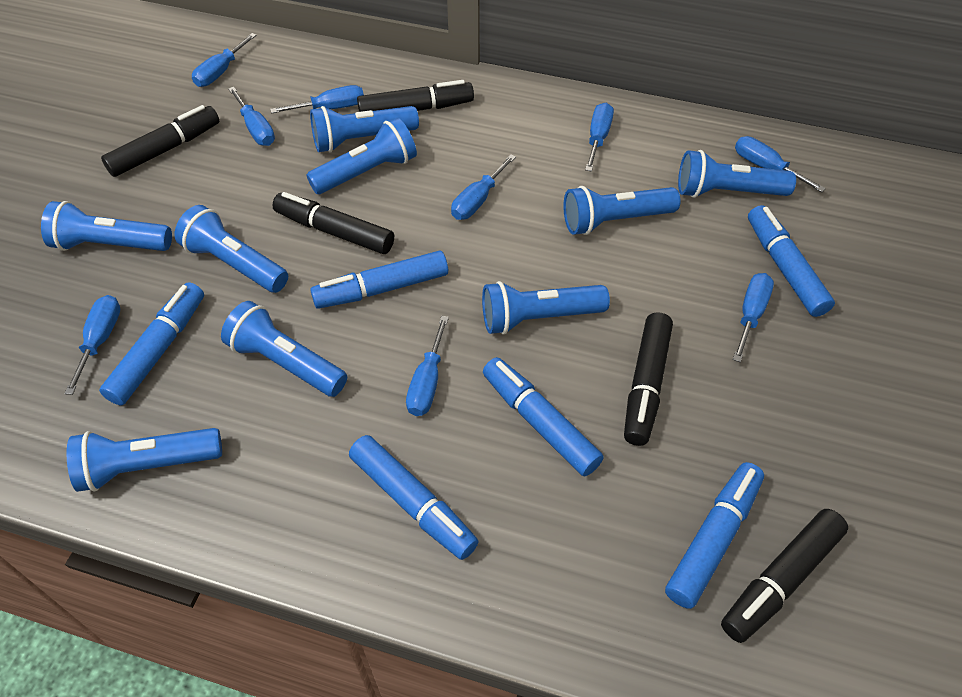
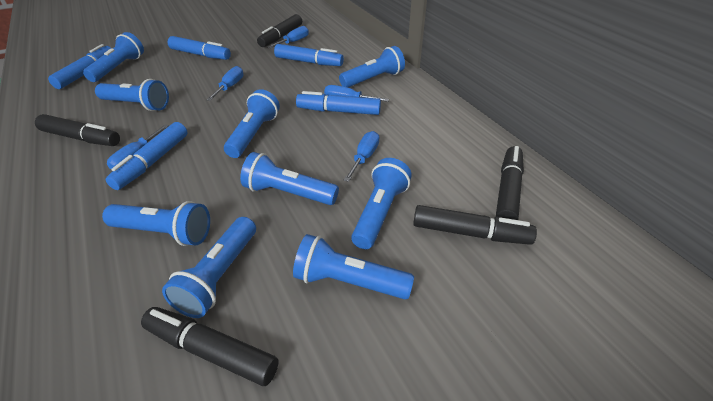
blue marker: [99,282,204,405] [310,251,448,309] [349,435,479,560] [483,357,604,476] [665,462,764,609] [748,205,835,317] = 6 -> [48,44,111,89] [106,122,187,190] [167,36,231,60] [274,44,344,66] [296,91,381,115] = 5
blue screwdriver: [64,295,120,395] [192,33,257,87] [228,87,275,146] [270,85,364,114] [406,316,449,416] [451,154,516,220] [585,103,614,172] [733,273,774,362] [735,136,826,192] = 9 -> [107,124,169,169] [206,66,243,101] [268,26,309,48] [324,85,389,102] [344,131,379,182] = 5

